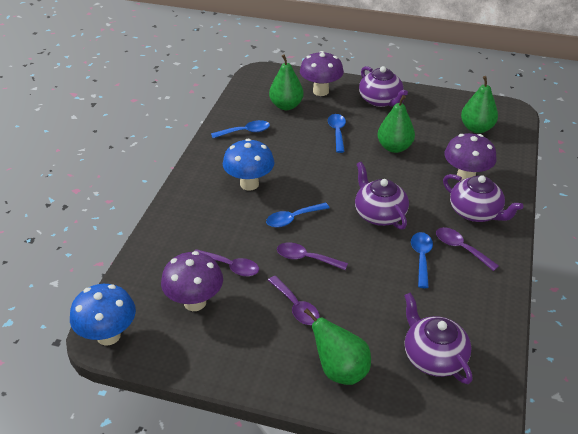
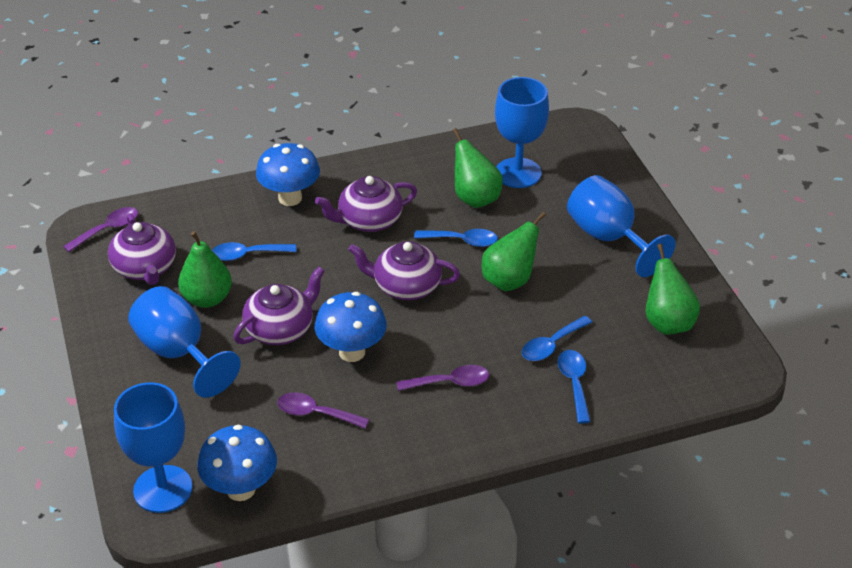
blue goblet: none = 0 -> [114,382,193,513] [128,286,241,398] [495,77,549,188] [567,175,676,277] = 4
blue mushroom: [70,284,136,346] [223,139,275,191] = 2 -> [197,425,277,501] [256,143,320,206] [315,292,387,362] = 3
purple mushroom: [161,251,223,311] [300,51,344,96] [444,133,497,180] = 3 -> none = 0
purple spoon: [195,249,259,277] [268,276,320,325] [277,242,348,270] [436,227,499,271] = 4 -> [63,207,138,252] [277,392,370,429] [397,365,489,391] = 3

